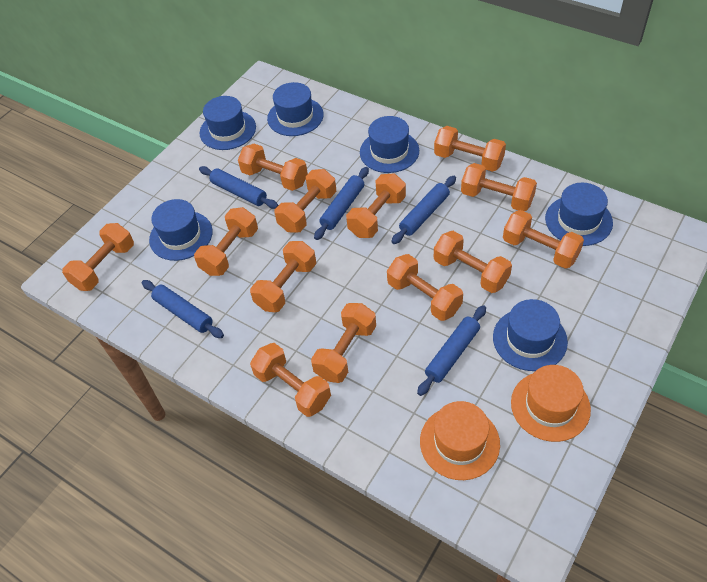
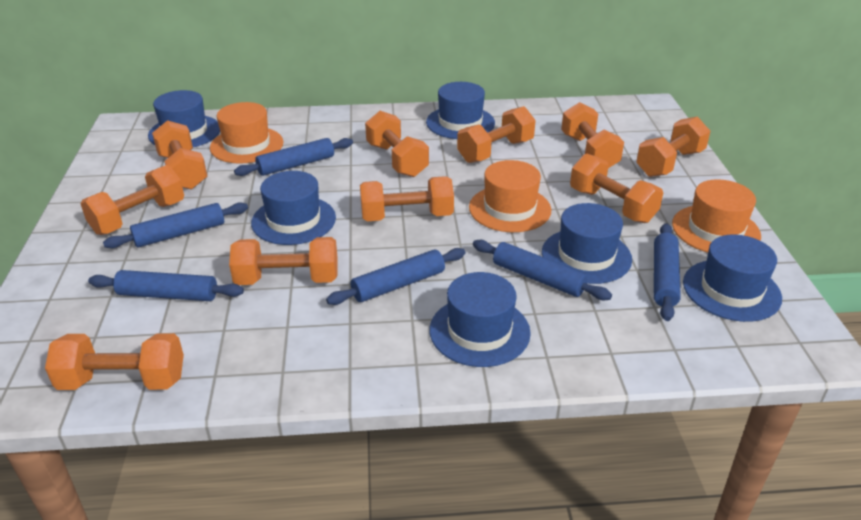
blue rolling pin: [142,280,224,338] [199,166,278,209] [314,167,369,240] [391,176,456,244] [417,305,486,396] = 5 -> [88,270,244,301] [103,202,248,248] [234,138,353,176] [326,248,465,305] [473,240,612,300] [654,223,681,321] = 6
orange dumbbell: [62,223,134,291] [194,207,258,276] [238,144,308,191] [250,241,316,312] [250,343,331,417] [275,169,336,233] [311,303,376,383] [346,173,406,238] [387,254,463,321] [434,126,506,172] [434,231,512,293] [461,163,537,211] [503,210,584,269] = 13 -> [45,333,184,390] [80,165,184,235] [152,120,208,190] [229,237,337,285] [360,176,454,221] [365,111,429,177] [457,106,536,163] [561,102,624,168] [570,154,663,223] [636,116,711,177] = 10
orange hat: [420,401,500,480] [511,365,591,442] = 2 -> [210,102,284,164] [469,160,551,232] [672,179,761,253] = 3

